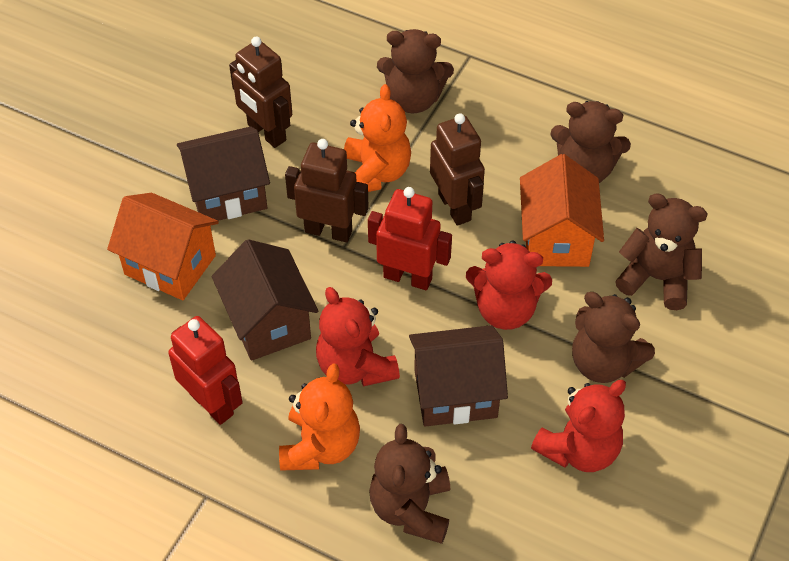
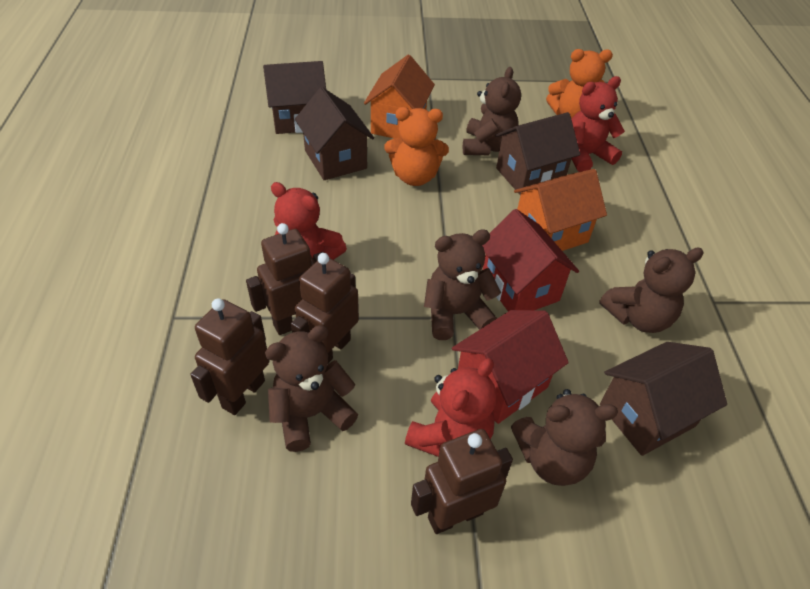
brown house: [177,127,270,221] [212,239,318,361] [409,325,508,427] = 3 -> [263,61,326,134] [295,87,374,180] [496,112,580,195] [600,342,727,456] = 4
brown robot: [229,37,292,148] [285,139,369,242] [430,113,485,226] = 3 -> [190,298,270,415] [246,223,324,335] [291,253,359,363] [411,429,513,534] = 4
red house: none = 0 -> [452,310,569,424] [482,209,579,311] = 2
red robot: [168,316,243,425] [368,187,452,290] = 2 -> none = 0

